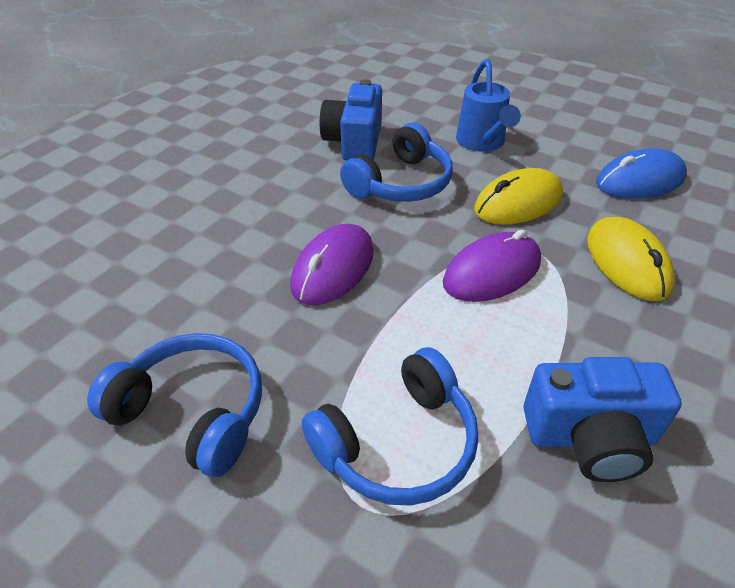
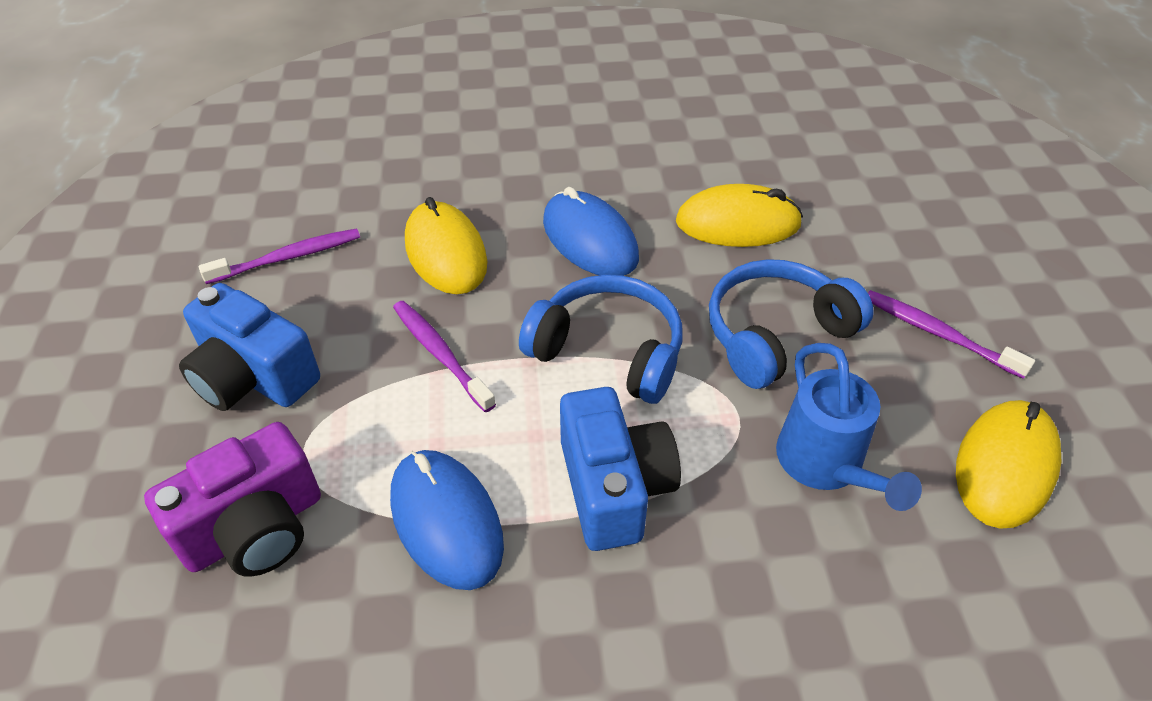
blue headphones: [87,333,262,477] [302,347,479,506] [340,123,453,202] = 3 -> [519,275,682,404] [709,259,874,389] = 2
blue mouse: [596,148,687,199] = 1 -> [390,450,504,590] [543,187,639,276] = 2
purple camera: none = 0 -> [144,422,321,577] = 1
purple mouse: [290,224,374,305] [443,230,541,302] = 2 -> none = 0
purple toothbrush: none = 0 -> [199,228,360,284] [393,301,496,412] [868,290,1035,379] = 3
yellow mouse: [474,168,563,225] [587,217,675,301] = 2 -> [405,197,487,294] [676,184,803,247] [956,400,1062,529] = 3

